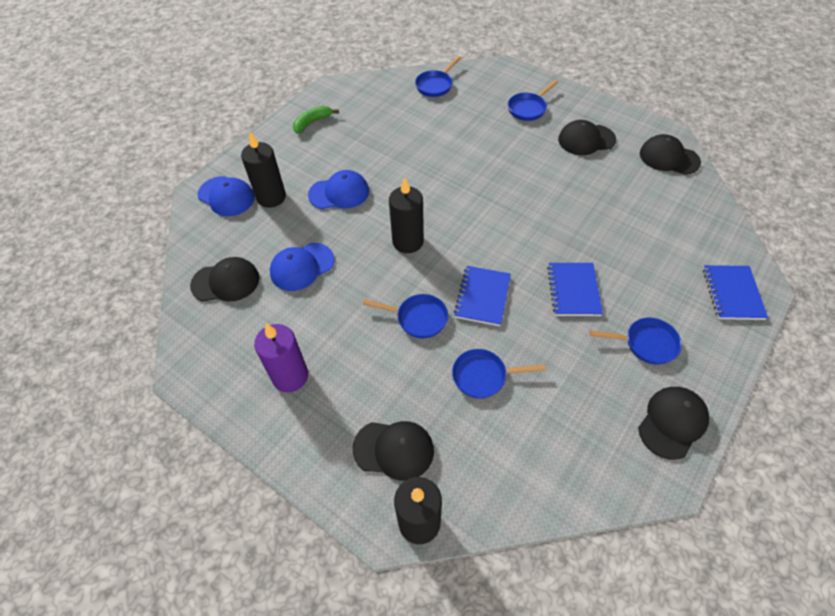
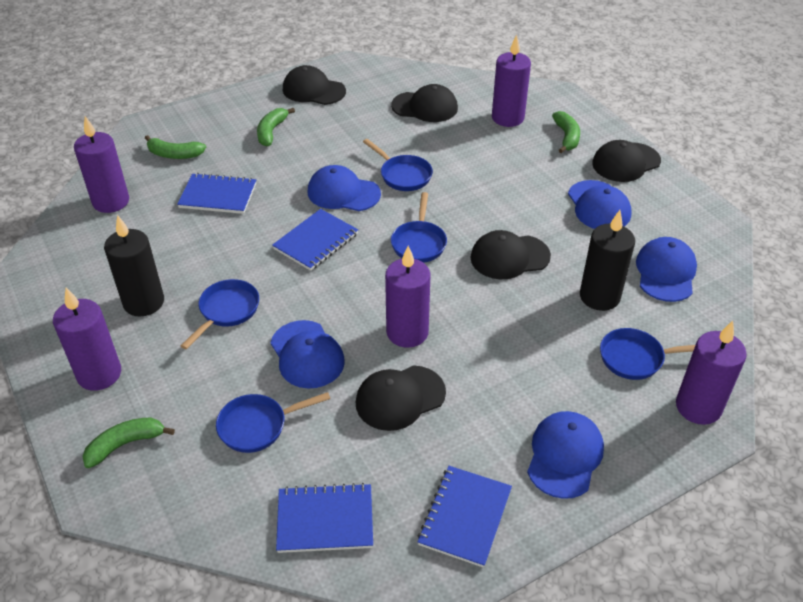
black candle: [241,132,286,208] [389,177,424,253] [394,477,442,544] = 3 -> [104,215,164,317] [580,210,635,311] = 2
blue cap: [198,176,255,216] [270,243,334,291] [308,170,369,209] = 3 -> [270,320,345,388] [308,165,381,211] [527,411,604,499] [568,180,632,229] [636,237,697,302] = 5
blue notebook: [454,266,511,326] [547,263,603,316] [703,265,768,320] = 3 -> [177,173,256,214] [272,209,358,271] [276,483,373,553] [418,466,512,568] = 4
green banana: [293,106,339,134] = 1 -> [82,417,175,468] [145,135,206,159] [257,108,295,146] [552,111,580,153] = 4
purple candle: [254,323,308,392] = 1 -> [53,288,121,391] [74,116,129,213] [385,246,431,348] [492,35,531,127] [676,321,747,425] = 5

